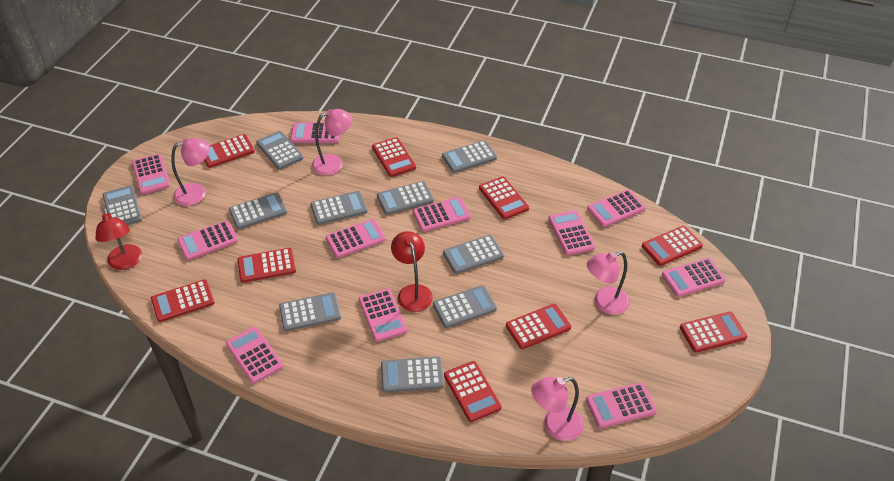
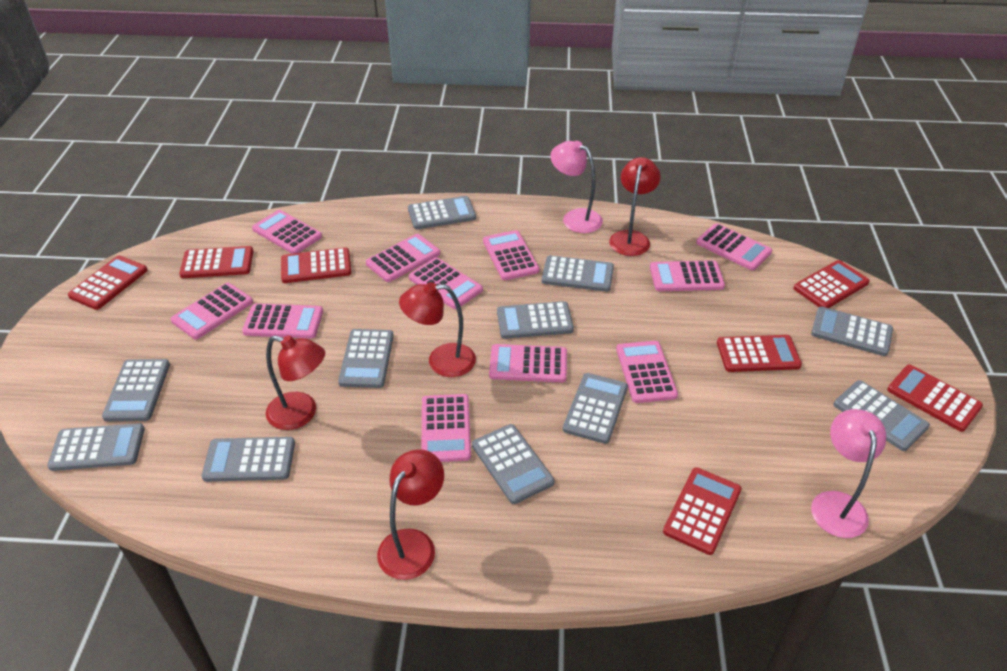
grey calculator: [103,185,142,225] [229,192,287,229] [256,131,303,170] [279,292,341,331] [311,191,368,225] [377,181,434,215] [381,356,444,392] [433,285,497,328] [442,140,497,173] [443,235,504,274] = 10 -> [47,423,145,471] [102,359,170,421] [202,437,295,482] [338,329,394,388] [408,196,476,229] [472,424,554,504] [497,301,574,339] [542,255,614,292] [563,373,628,444] [811,307,893,356] [834,380,930,451] = 11
pink lamp: [171,138,210,206] [312,109,352,175] [531,377,584,441] [587,251,630,315] = 4 -> [550,141,603,233] [811,409,886,538] = 2
red calculator: [151,279,215,322] [204,134,255,168] [238,248,296,283] [372,137,416,177] [444,361,501,422] [479,176,529,220] [506,304,571,349] [642,226,703,266] [680,312,747,353] = 9 -> [68,256,147,310] [179,246,253,278] [281,248,351,283] [663,467,742,555] [717,335,802,372] [793,260,869,308] [887,365,983,432] = 7
red lamp: [95,208,142,270] [391,231,433,312] = 2 -> [266,335,325,430] [377,449,444,580] [399,282,476,377] [609,157,661,256] = 4

